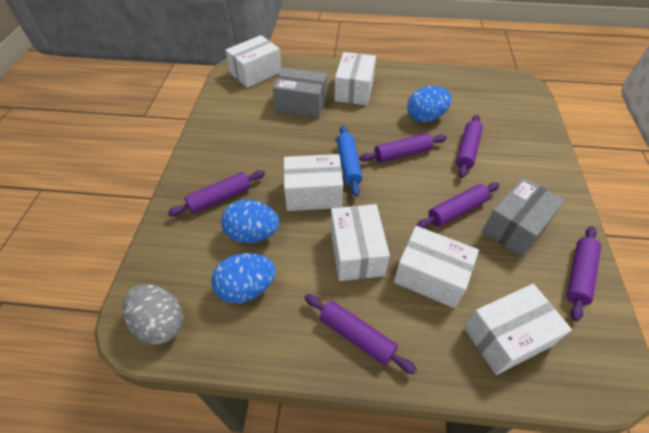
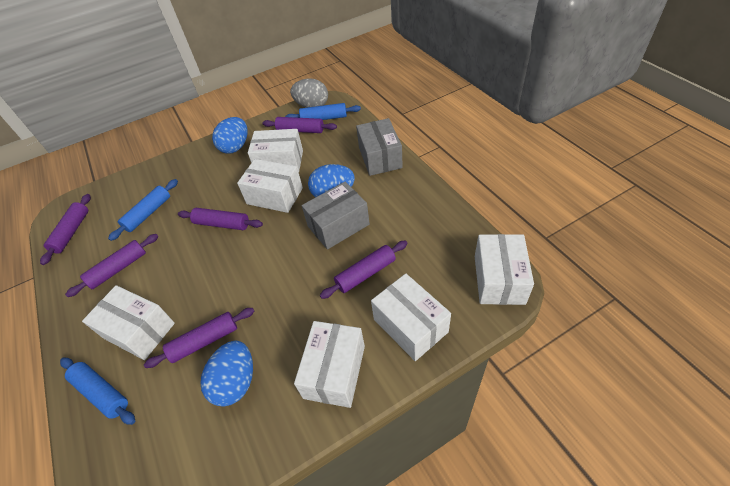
blue rolling pin: [337,125,362,197] = 1 -> [60,358,135,425] [108,179,178,241] [285,103,361,120] = 3

